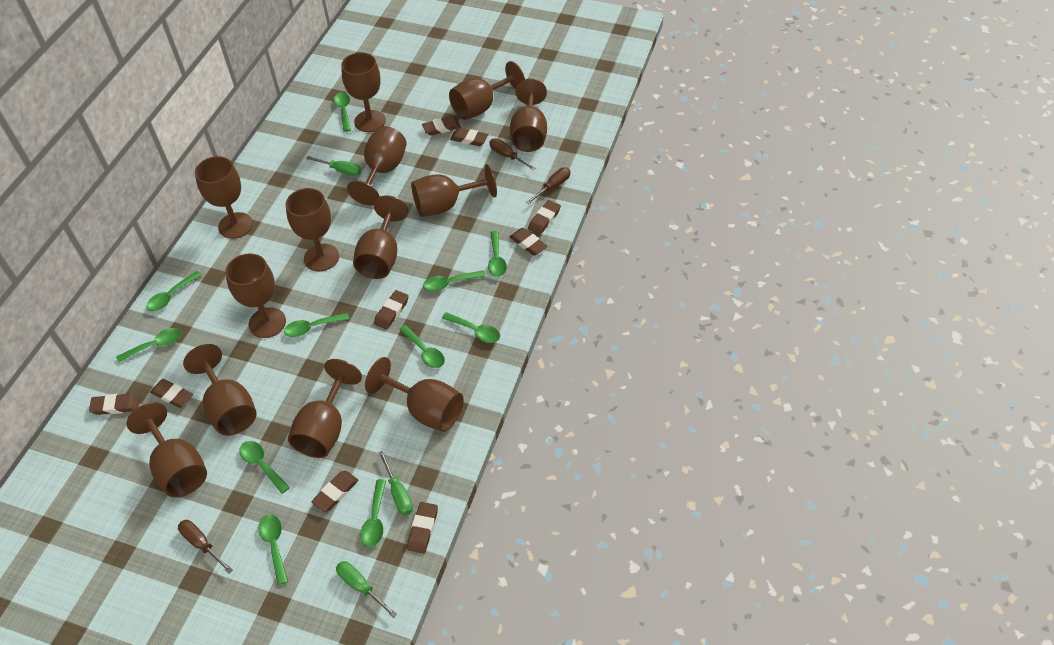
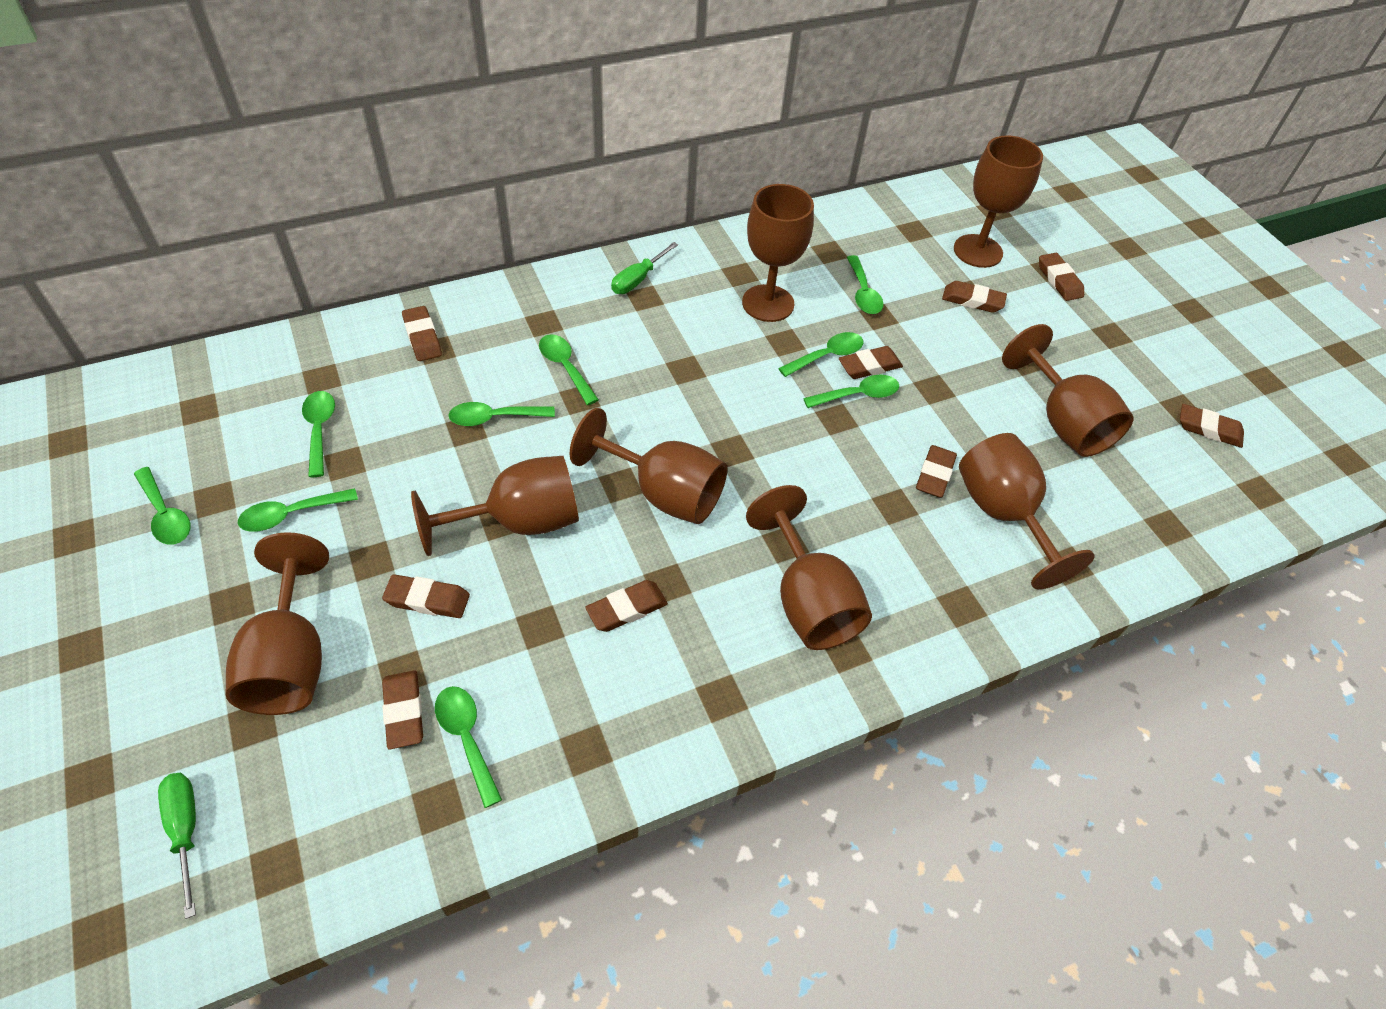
brown goblet: [126,402,207,498] [183,344,257,436] [195,156,253,239] [225,253,286,338] [285,188,339,271] [288,359,362,458] [341,53,386,132] [347,126,407,205] [353,195,408,279] [365,357,464,432] [411,164,497,217] [449,61,525,120] [510,79,547,152] = 13 -> [226,532,329,715] [411,456,579,556] [570,408,727,524] [742,184,814,322] [746,485,872,650] [954,135,1043,268] [959,433,1095,589] [1002,324,1134,457] = 8
brown screwdriver: [178,520,233,573] [489,138,536,170] [526,167,570,204] = 3 -> none = 0
green screwdriver: [306,156,361,176] [336,561,397,618] [378,451,413,515] = 3 -> [158,773,196,919] [611,242,678,294] = 2
green spoon: [116,328,181,363] [146,271,201,311] [239,441,290,494] [258,514,288,585] [284,313,349,337] [334,92,351,132] [360,479,386,547] [399,325,445,368] [423,270,486,291] [442,312,500,343] [488,231,507,277] = 11 -> [134,467,190,545] [238,488,358,532] [302,391,335,477] [435,686,502,808] [448,402,555,426] [539,334,599,405] [778,332,864,377] [803,375,899,408] [847,255,884,314] = 9

